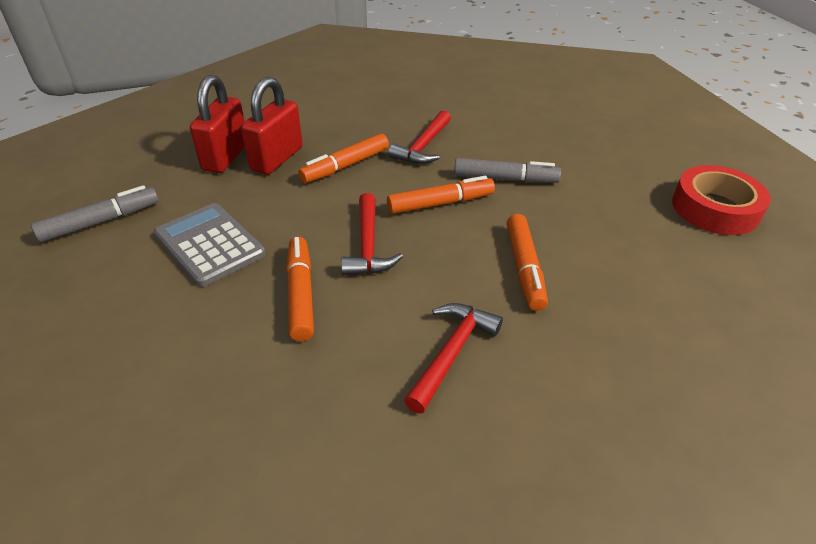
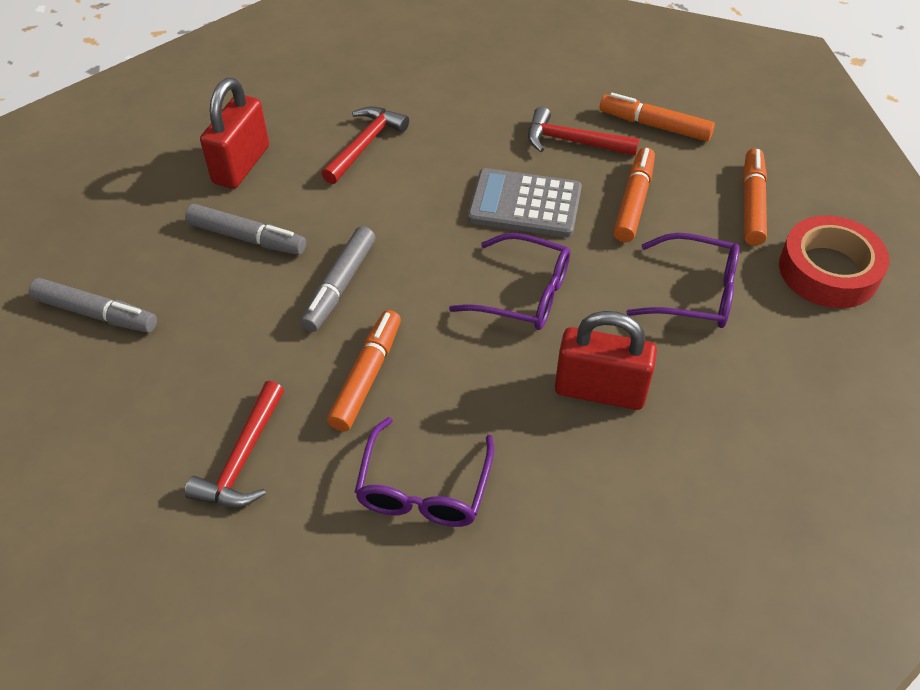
grey marker: [31,185,159,242] [454,158,561,183] = 2 -> [29,278,157,333] [185,204,306,255] [300,226,376,332] = 3
purple glasses: none = 0 -> [355,417,494,527] [449,233,570,330] [626,233,739,328] = 3

